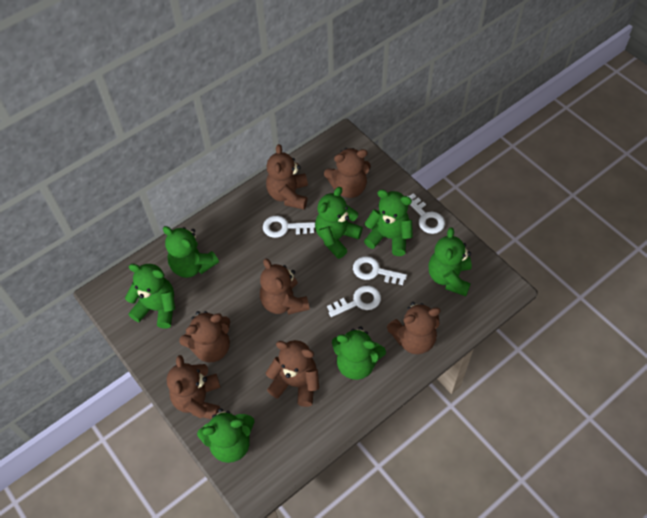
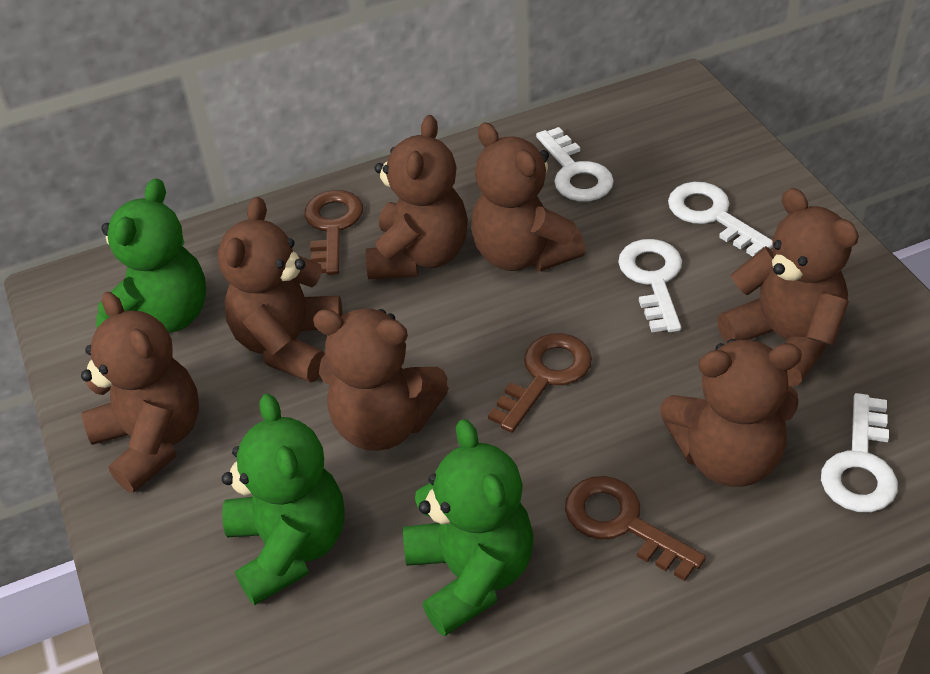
brown key: none = 0 -> [304,190,363,275] [488,333,592,433] [565,476,706,581] = 3
green teddy bear: [125,264,175,329] [163,226,219,278] [197,408,255,463] [315,187,363,259] [332,327,386,380] [364,190,413,256] [428,227,472,296] = 7 -> [96,178,206,333] [222,393,345,606] [403,419,533,636] = 3

